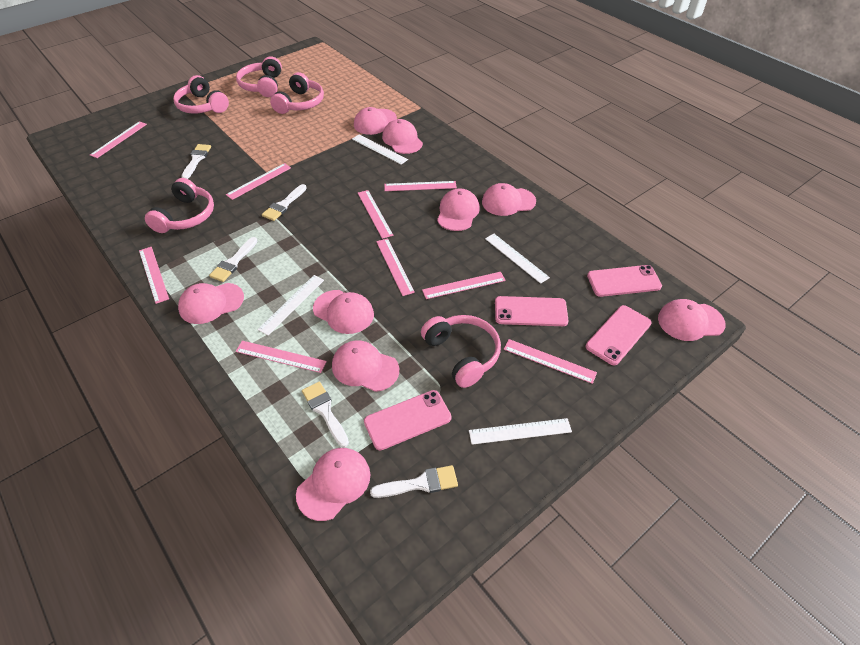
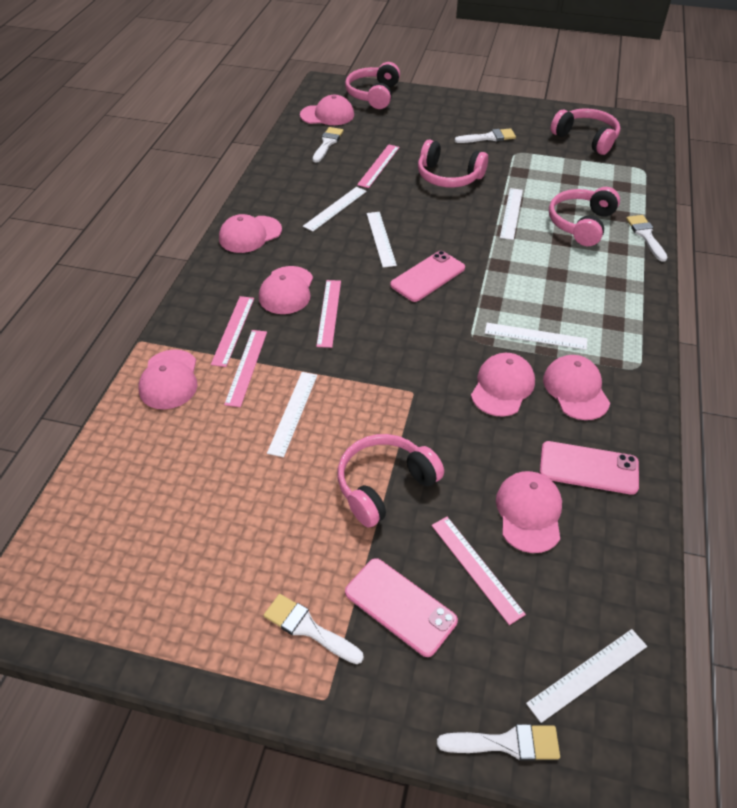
pink cap: [178,283,244,324] [296,448,371,521] [313,290,374,334] [332,340,399,392] [354,107,397,135] [382,119,423,154] [437,188,480,231] [482,183,536,216] [658,299,726,341] = 9 -> [138,350,197,409] [219,214,282,253] [259,266,313,314] [300,95,354,125] [471,353,535,416] [496,471,562,553] [543,355,610,420] = 7
pink phone: [364,390,452,450] [495,296,568,326] [586,305,652,365] [587,265,662,297] = 4 -> [345,558,458,657] [390,251,465,302] [539,441,639,495] = 3
pink ruler: [90,121,147,158] [139,247,169,304] [226,163,291,200] [235,341,327,373] [358,190,393,239] [376,238,415,296] [384,181,457,191] [422,272,506,299] [504,339,597,384] = 9 -> [211,296,254,367] [224,330,267,407] [316,280,341,348] [357,144,400,188] [432,517,526,625] = 5
white ruler: [258,275,324,335] [352,135,408,164] [469,418,572,445] [485,234,550,284] = 4 -> [267,372,317,457] [303,187,367,231] [367,212,397,268] [485,323,587,350] [500,188,523,240] [526,629,647,723] = 6

